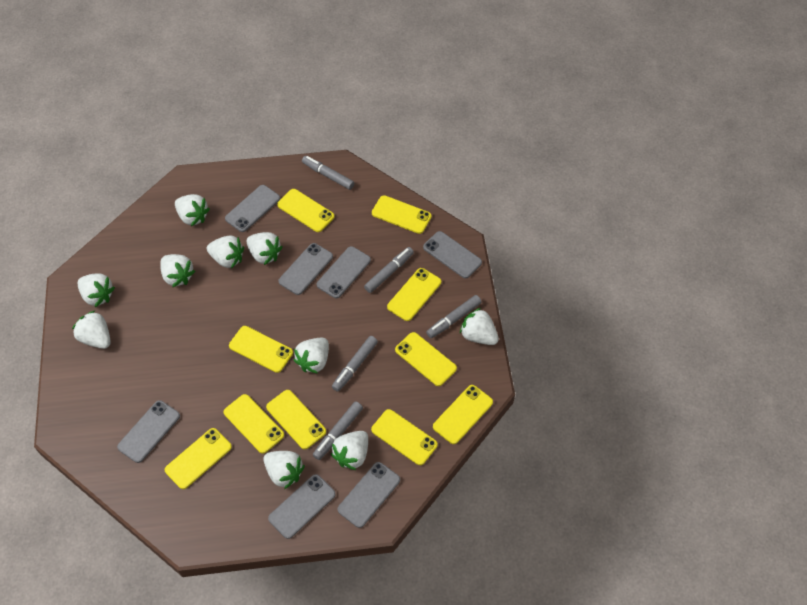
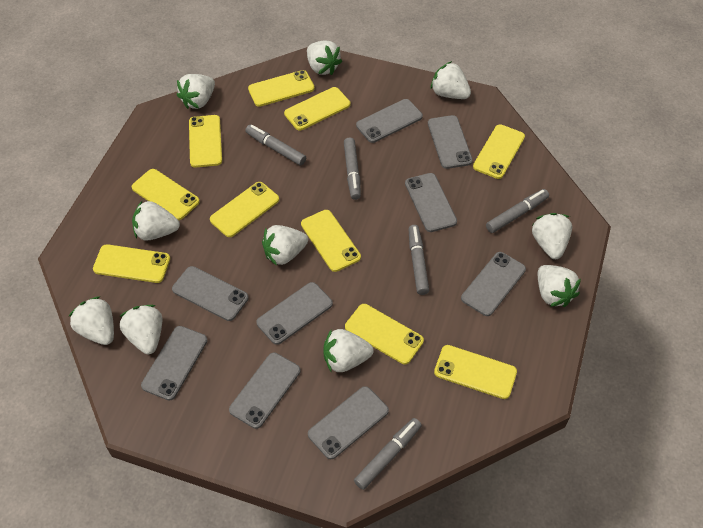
grey phone: [117,400,180,463] [225,185,280,232] [268,474,336,539] [278,243,333,295] [317,246,371,298] [337,462,400,528] [423,231,482,278] = 7 -> [141,326,207,401] [172,266,249,321] [229,353,300,429] [256,282,333,345] [308,386,389,459] [356,99,423,143] [405,173,457,232] [428,115,473,169] [461,252,526,316] = 9

